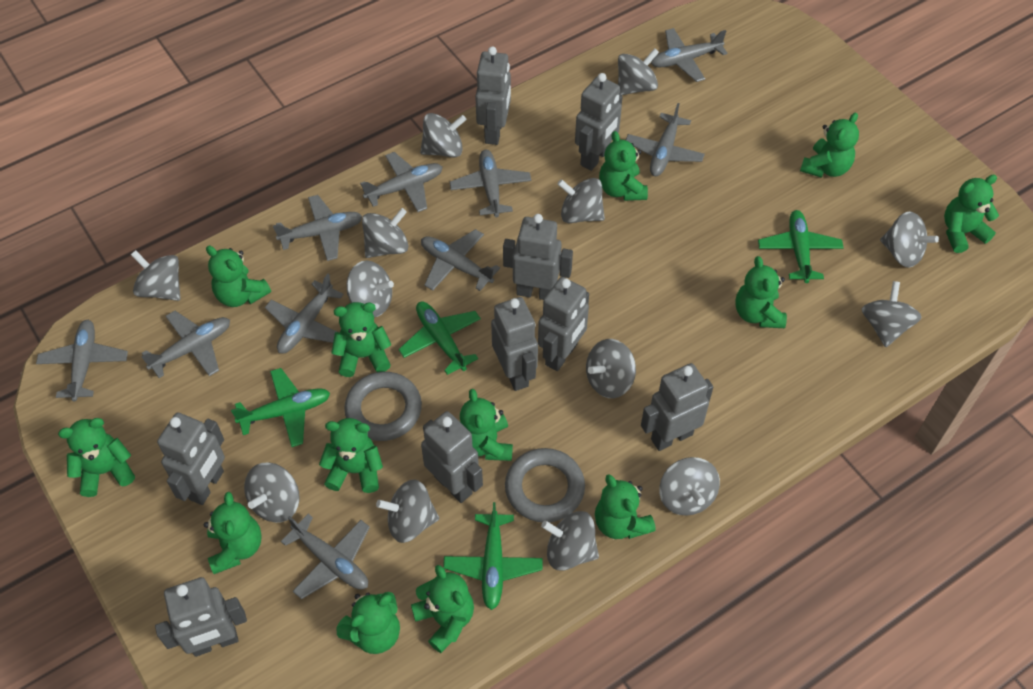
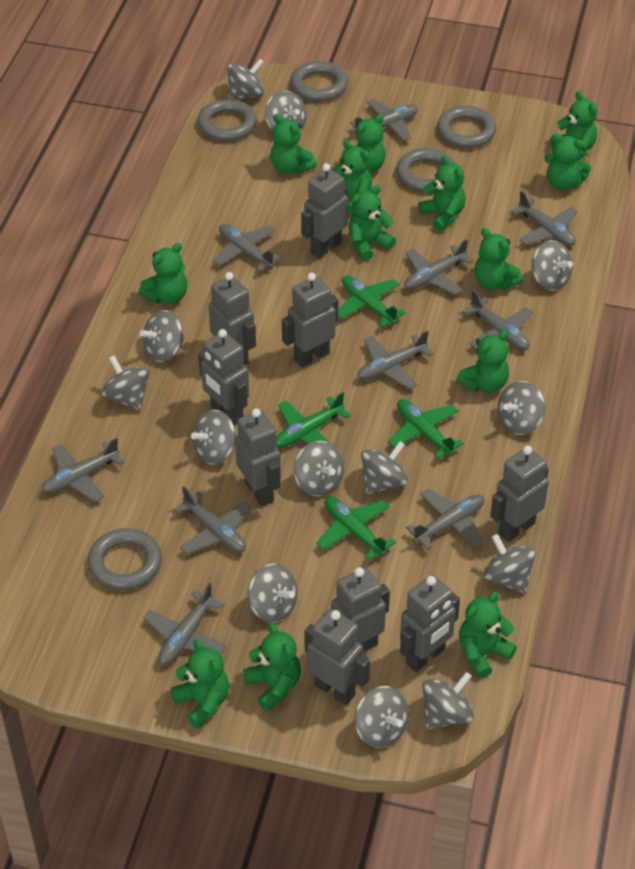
grey ring: [344,372,422,441] [505,448,585,522] = 2 -> [88,528,162,590] [198,99,257,141] [290,61,348,102] [396,148,455,192] [437,106,496,148] = 5

